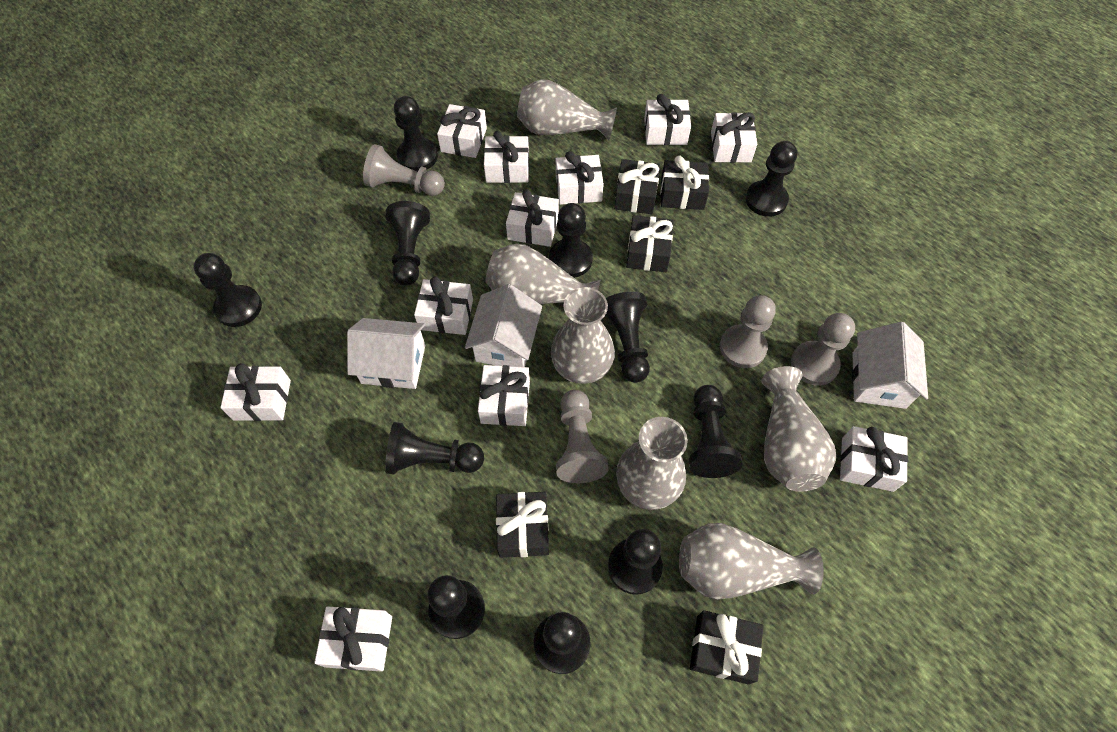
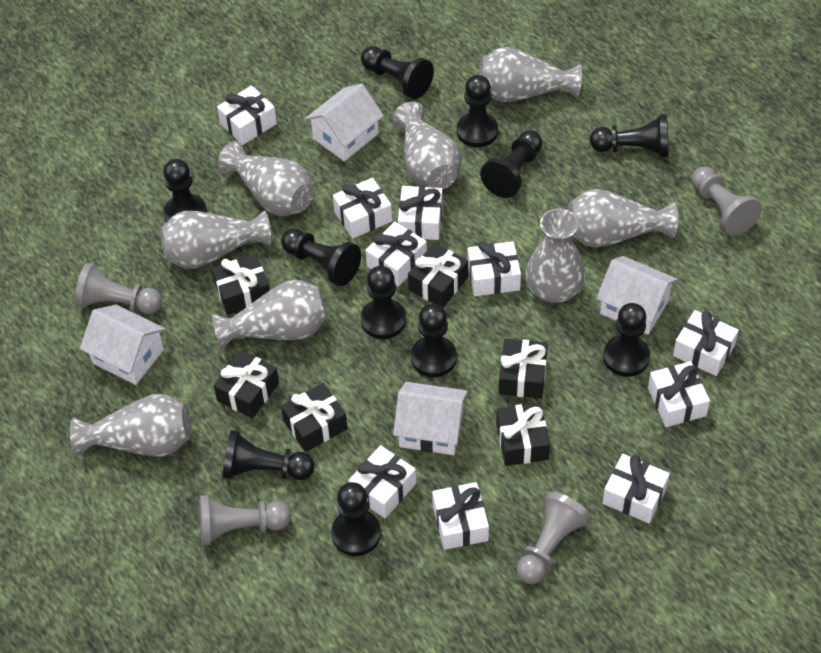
black gift: [496,492,549,558] [614,159,660,214] [626,215,674,272] [660,156,709,210] [690,610,763,684] = 5 -> [212,254,270,315] [214,350,279,419] [281,383,348,452] [408,243,468,308] [496,403,550,466] [499,338,548,399] = 6
grey vase: [485,244,601,304] [517,79,617,141] [551,287,615,384] [616,417,688,510] [679,523,824,599] [762,366,836,492] = 6 -> [70,394,192,457] [160,210,271,269] [212,280,327,350] [218,141,313,216] [392,101,462,189] [479,47,582,102] [525,208,585,303] [567,189,678,248] = 8
white gift: [220,364,291,421] [314,606,392,672] [414,276,473,335] [437,104,487,158] [478,365,530,426] [484,131,529,183] [506,189,559,247] [556,151,604,205] [644,94,691,145] [711,112,757,163] [840,426,908,492] = 11 -> [217,85,277,145] [333,178,392,239] [349,445,416,518] [365,222,427,286] [398,186,443,240] [432,482,489,550] [468,241,521,296] [603,454,670,523] [648,361,710,427] [673,310,739,376] = 10
white house: [347,318,425,389] [465,284,542,367] [852,322,928,409] = 3 -> [80,305,166,385] [305,84,384,161] [393,382,468,455] [596,256,678,335] = 4

